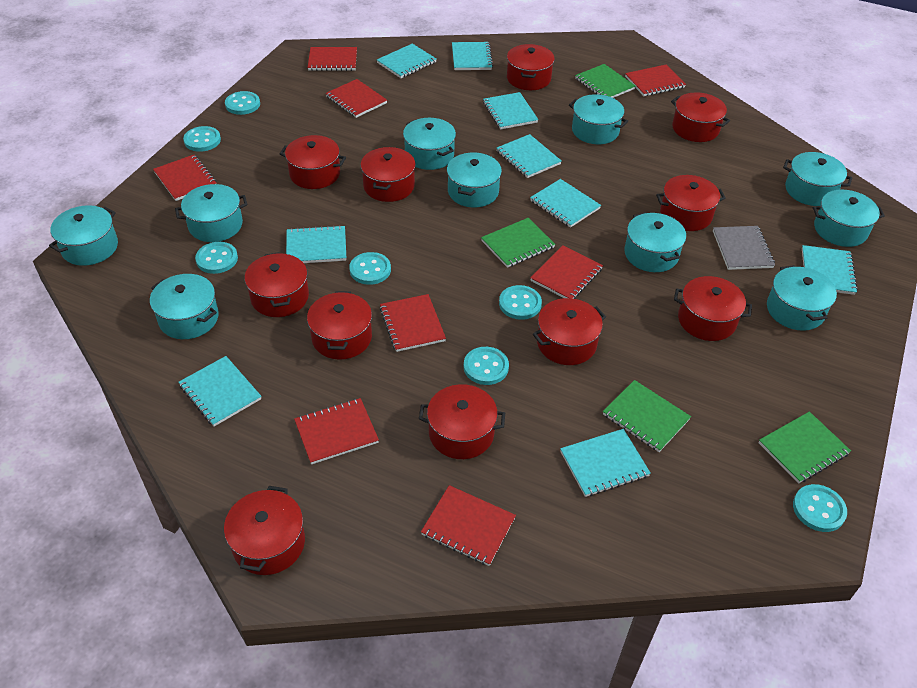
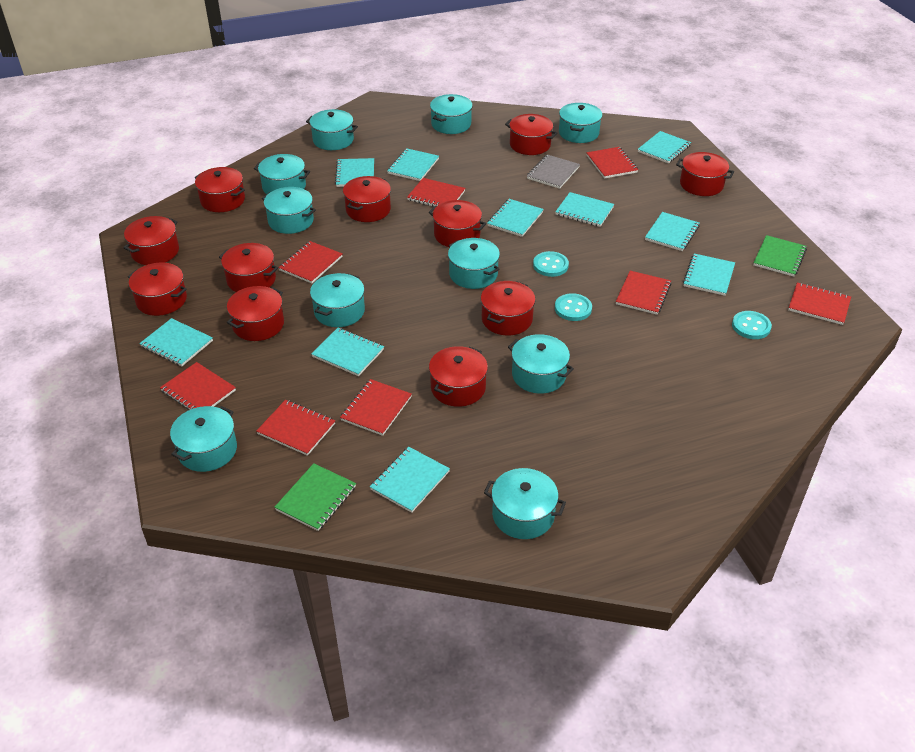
green notebook: [481,218,555,268] [575,64,636,98] [603,380,691,452] [759,412,851,483] = 4 -> [275,463,356,531] [753,235,807,277] = 2
turquoise button: [183,126,221,152] [195,242,238,274] [225,91,260,115] [349,252,391,285] [464,347,509,385] [499,285,542,320] [793,484,847,532] = 7 -> [533,251,569,277] [555,293,592,321] [732,311,772,339] = 3
turquoise notebook: [178,356,261,426] [286,225,346,263] [377,44,436,78] [452,42,493,70] [483,92,538,129] [497,134,562,178] [530,179,601,228] [560,429,651,497] [802,245,858,295] = 9 -> [139,318,213,366] [311,328,384,376] [335,158,374,187] [370,447,450,513] [387,148,439,181] [487,199,544,237] [555,192,614,227] [638,131,691,164] [645,212,700,251] [683,254,735,296] = 10

